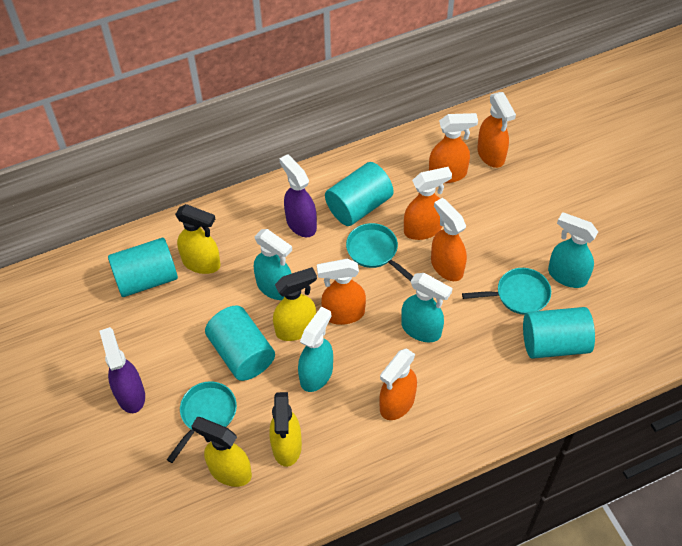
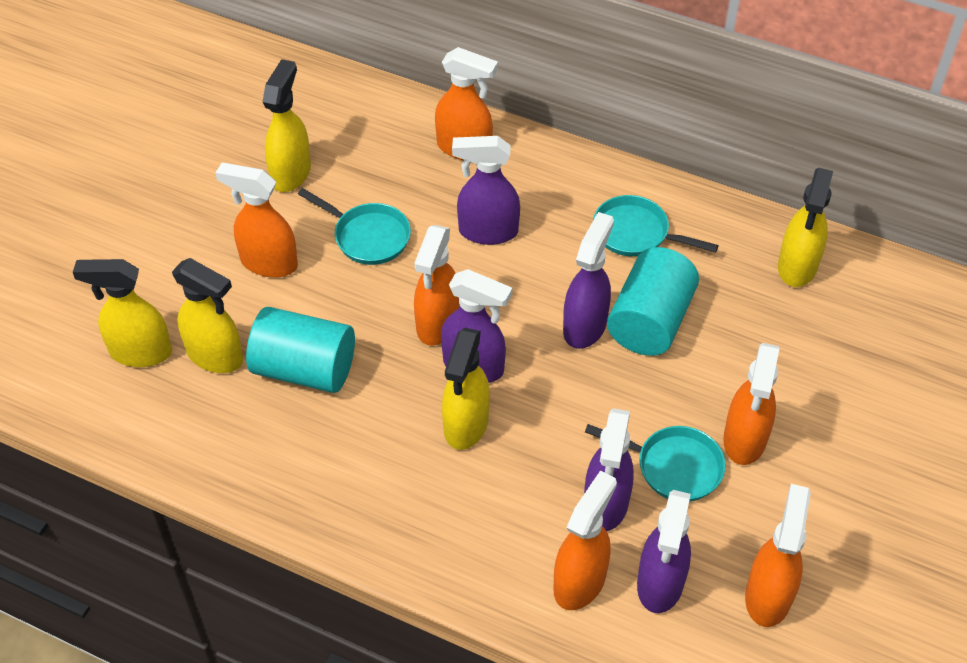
purple spray bottle: [99,327,145,413] [279,154,317,237] = 2 -> [441,269,512,383] [452,136,520,245] [563,212,614,349] [584,408,634,531] [637,490,691,613] = 5
turquoise cylinder: [108,238,178,297] [205,305,275,381] [325,162,394,226] [523,307,595,359] = 4 -> [246,307,355,393] [607,247,699,356] = 2
turquoise spray bottle: [254,229,292,300] [298,307,333,392] [401,273,453,342] [548,212,598,288] = 4 -> none = 0
yellow spray bottle: [175,204,221,274] [191,417,252,487] [269,392,302,467] [273,267,317,341] = 4 -> [73,259,172,367] [172,258,243,373] [262,59,311,192] [442,328,490,450] [778,168,833,287] = 5

